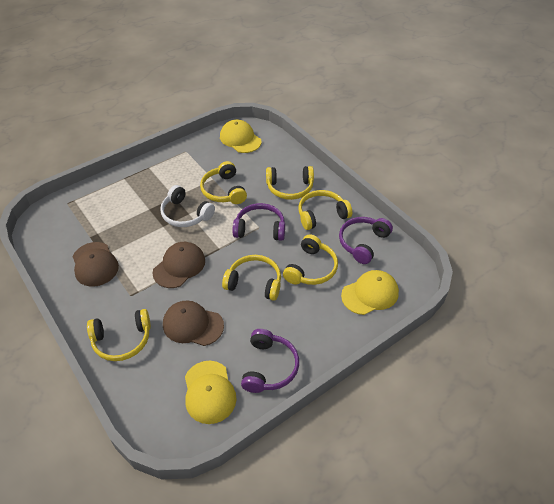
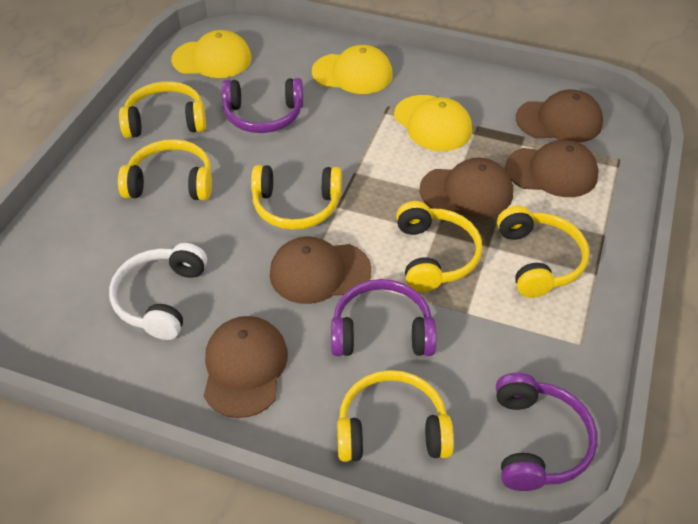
brown cap: [72,242,119,287] [153,242,205,288] [163,300,224,346] = 3 -> [204,316,288,418] [270,236,372,304] [419,158,513,217] [505,140,599,197] [516,89,603,143] = 5

